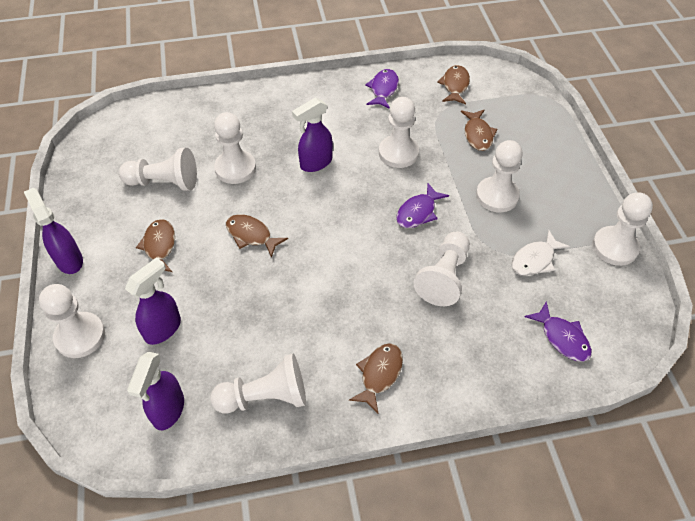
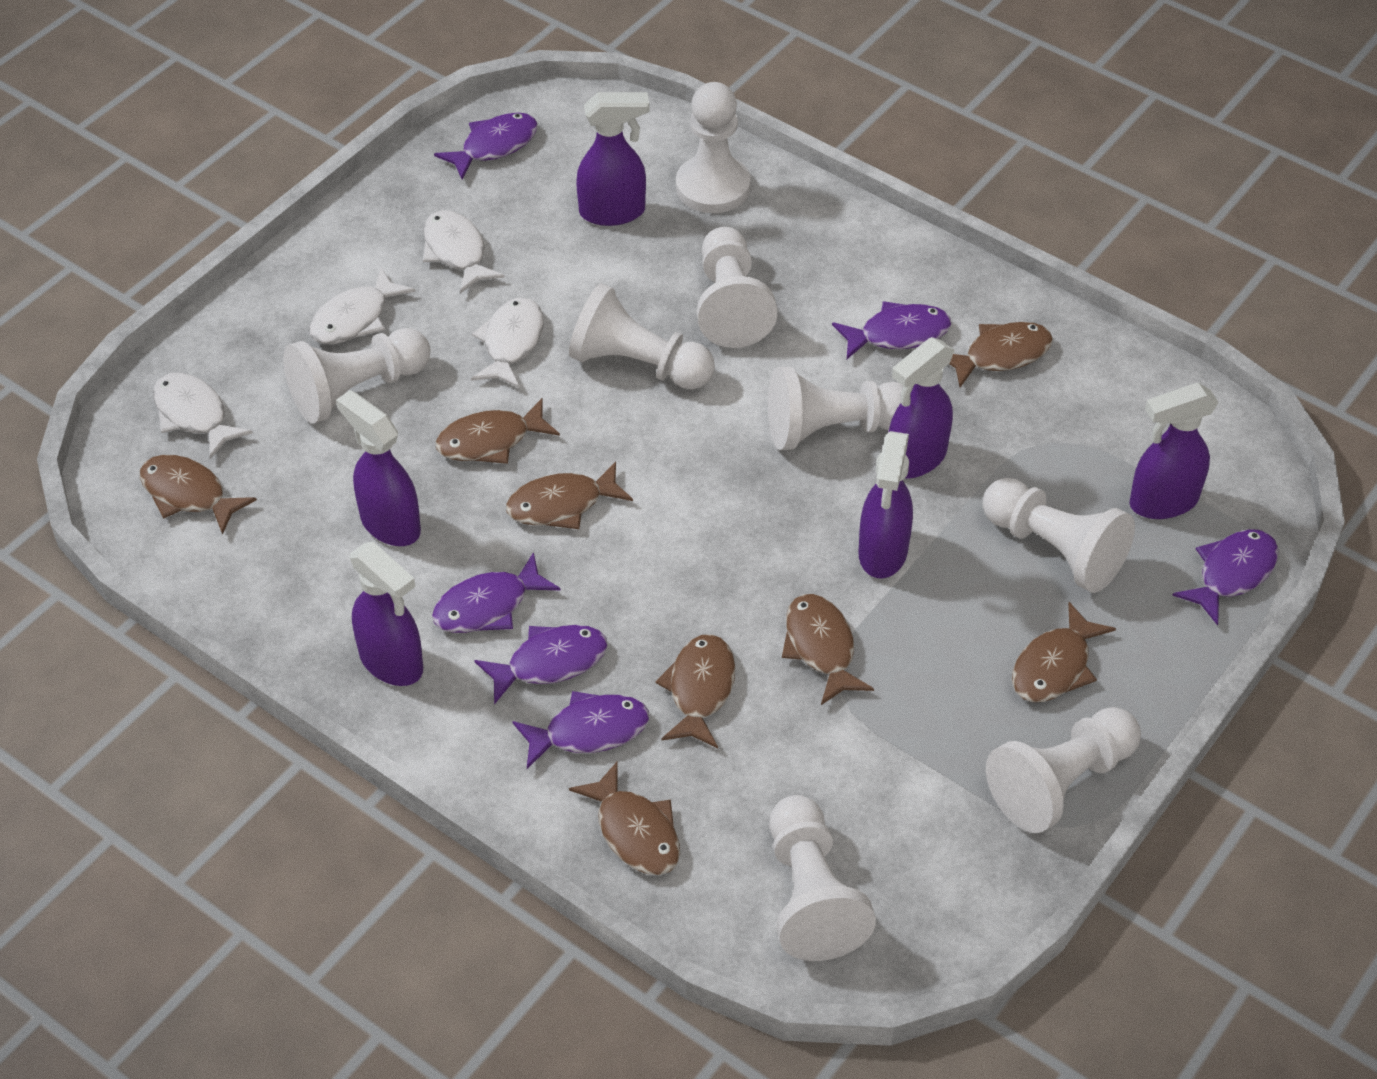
brown fish: [136,219,175,272] [226,214,288,258] [349,343,403,413] [437,65,470,104] [461,109,498,151] = 5 -> [140,455,257,535] [435,398,560,464] [506,461,633,529] [569,761,680,875] [655,634,735,748] [782,594,874,705] [950,322,1053,387] [1012,602,1116,702] = 8
purple fish: [365,69,399,109] [396,183,449,228] [525,301,592,362] = 3 -> [432,552,561,633] [434,112,538,179] [474,625,608,704] [512,691,649,769] [832,301,951,359] [1172,529,1278,625] = 6
purple spray bottle: [24,188,83,274] [125,257,181,345] [127,352,184,430] [292,97,333,172] = 4 -> [336,390,421,546] [350,542,423,686] [576,92,650,226] [858,431,913,578] [888,337,955,479] [1130,383,1219,519] = 6
white fish: [511,230,570,276] = 1 -> [153,373,253,459] [309,267,416,344] [423,210,505,293] [471,298,544,388] = 4

